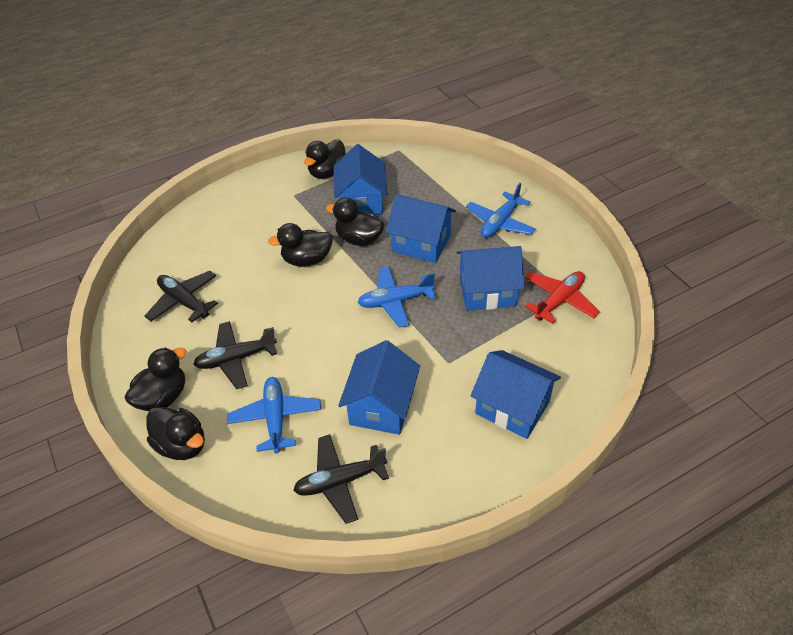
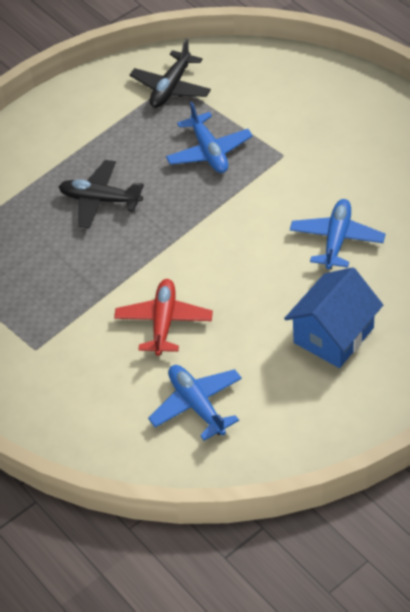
black duck: [125,347,186,411] [146,406,205,460] [268,223,333,267] [304,139,345,179] [326,197,385,246] = 5 -> none = 0
black plane: [145,271,218,322] [193,321,277,389] [293,434,389,524] = 3 -> [59,160,144,228] [130,39,211,108] = 2
blue house: [334,144,387,215] [338,340,420,435] [386,194,456,263] [457,246,525,311] [470,350,561,439] = 5 -> [284,267,383,368] = 1

